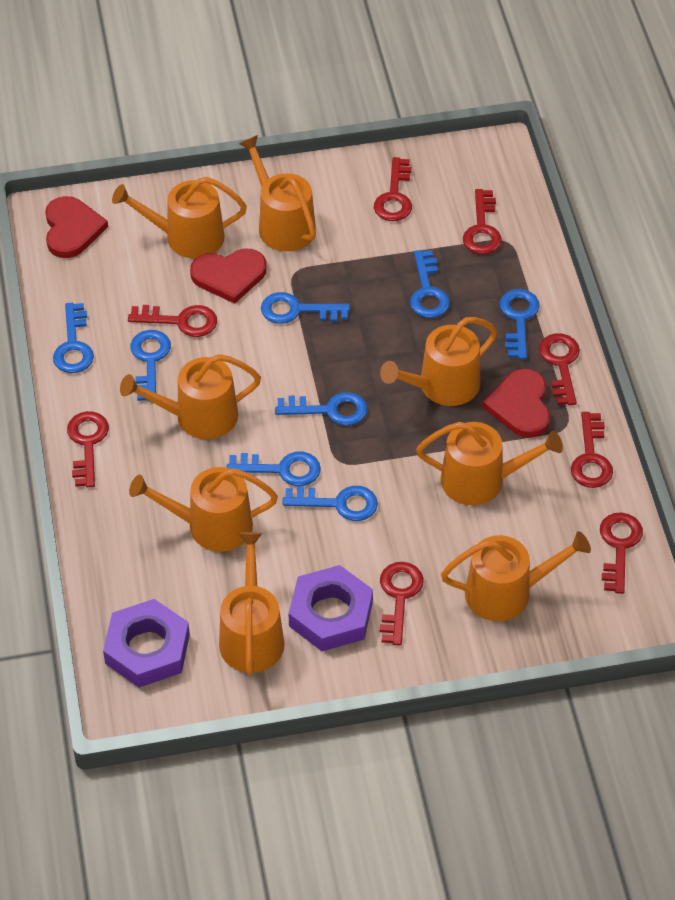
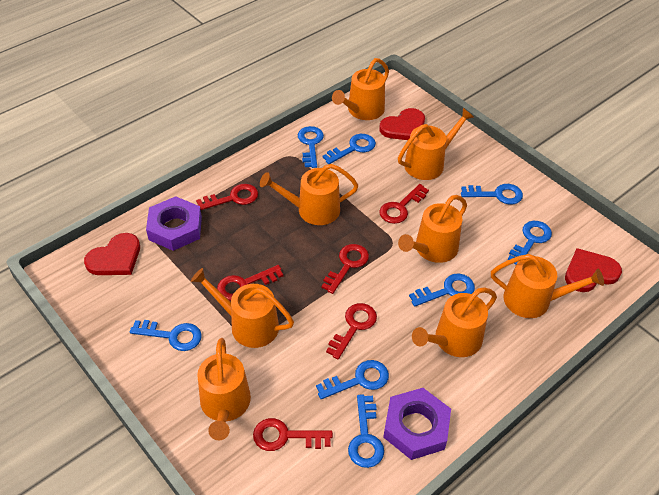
red key: [67,411,109,487] [128,305,217,337] [374,157,412,221] [380,562,424,646] [463,189,502,254] [539,333,580,405] [571,412,613,488] [600,513,643,594] = 8 -> [196,184,258,210] [217,265,284,301] [253,418,333,451] [321,244,369,294] [326,303,377,359] [380,184,429,224] = 6

